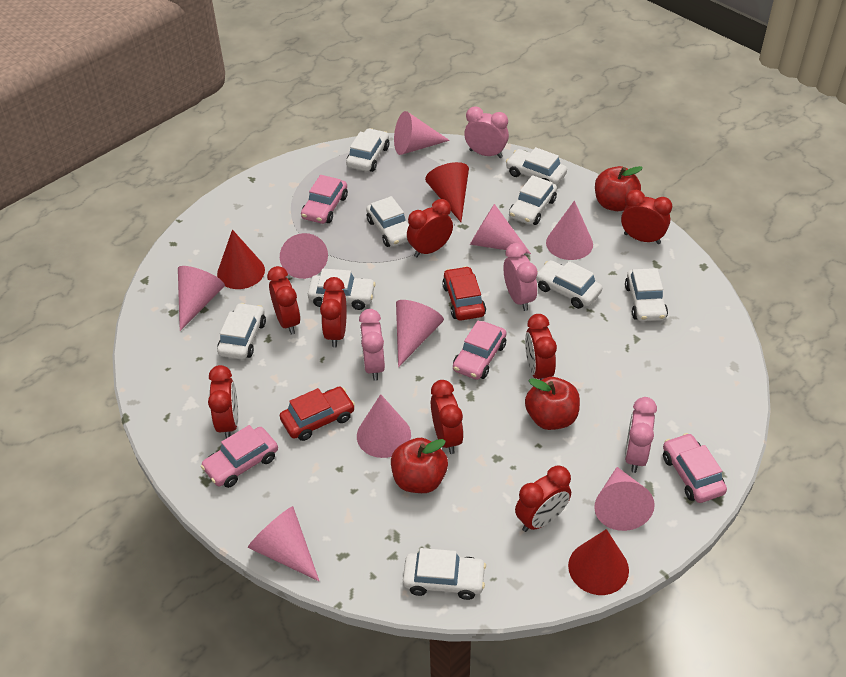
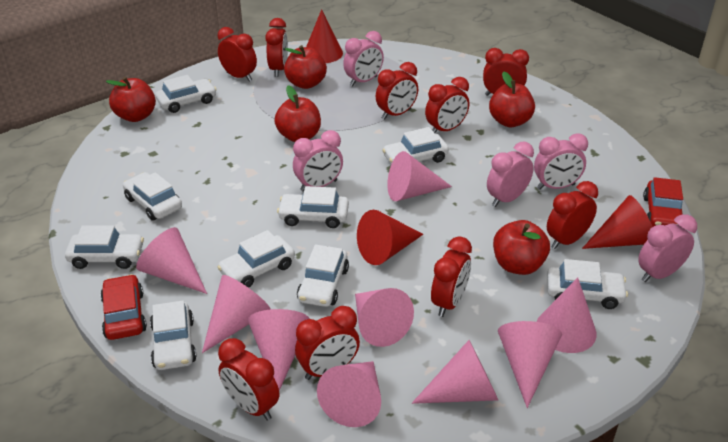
pink car: [201,425,278,488] [301,175,348,224] [453,320,507,380] [663,433,727,503] = 4 -> none = 0
pink clock: [359,309,385,381] [464,106,509,158] [504,243,538,311] [625,397,657,473] = 4 -> [293,130,343,192] [343,31,384,86] [487,142,534,207] [534,133,588,190] [638,214,697,282] = 5
red apple: [391,438,448,493] [525,377,580,430] [595,166,643,211] = 3 -> [106,77,156,122] [274,85,321,142] [284,45,327,89] [489,72,535,127] [493,220,550,275] = 5
red clock: [208,365,238,438] [267,266,301,335] [320,277,346,348] [407,199,453,258] [431,380,464,454] [515,466,571,532] [525,314,557,380] [621,190,672,244] = 8 -> [218,27,257,82] [218,338,279,421] [265,18,288,77] [295,306,360,380] [376,62,418,120] [425,77,469,133] [431,236,472,317] [483,48,529,96] [547,181,598,249] = 9

